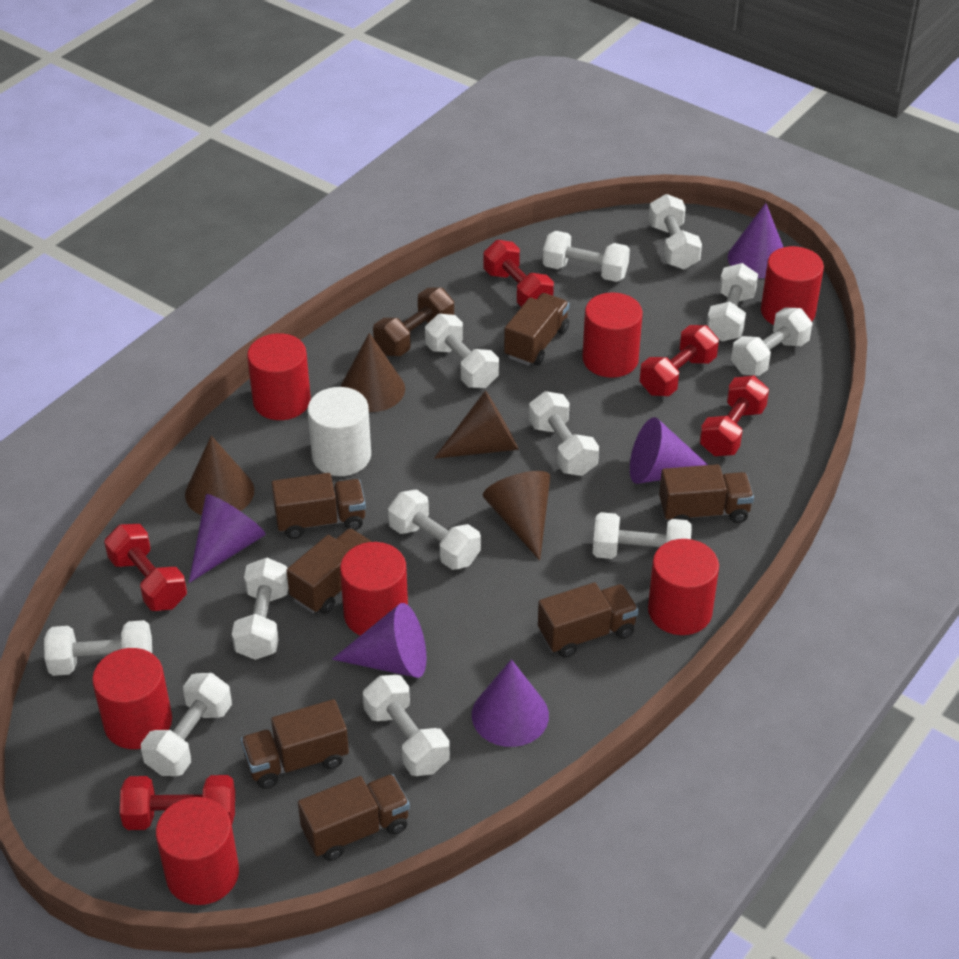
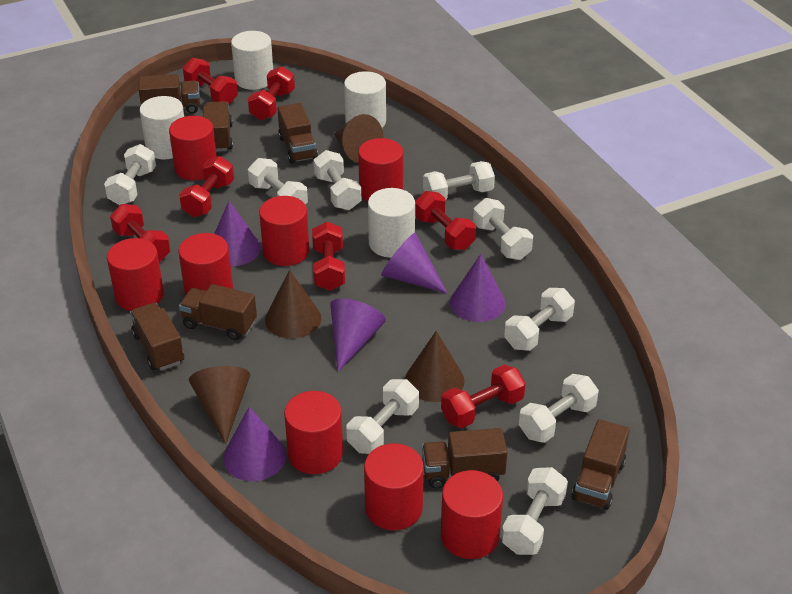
brown dumbbell: [373,287,454,356] = 1 -> none = 0
red cylinder: [92,648,172,749] [156,797,239,905] [247,333,311,420] [340,542,408,636] [582,292,643,378] [648,539,719,635] [761,246,824,325] = 7 -> [107,238,164,311] [169,116,217,180] [178,233,233,295] [259,196,309,266] [284,391,343,474] [358,138,403,201] [364,443,424,531] [441,470,503,559] = 8
red dumbbell: [104,524,187,611] [120,775,235,830] [484,240,554,307] [640,325,719,396] [700,376,769,456] = 5 -> [110,204,170,262] [179,156,234,217] [183,58,238,105] [248,66,295,120] [312,222,345,291] [415,191,476,250] [441,365,526,428] = 7
white cylinder: [307,387,371,476] = 1 -> [140,96,184,159] [231,31,273,90] [344,71,386,128] [368,188,415,258] = 4
white dumbbell: [44,620,152,676] [141,673,232,776] [232,558,288,660] [363,675,450,776] [388,489,481,570] [425,314,499,388] [529,391,599,476] [543,231,630,282] [593,512,692,559] [649,194,702,269] [707,263,758,341] [731,307,812,376] = 12 -> [104,144,156,205] [248,158,308,205] [313,150,361,210] [346,379,419,454] [423,161,495,200] [473,198,533,260] [501,467,568,555] [504,288,575,351] [519,374,599,443] = 9

